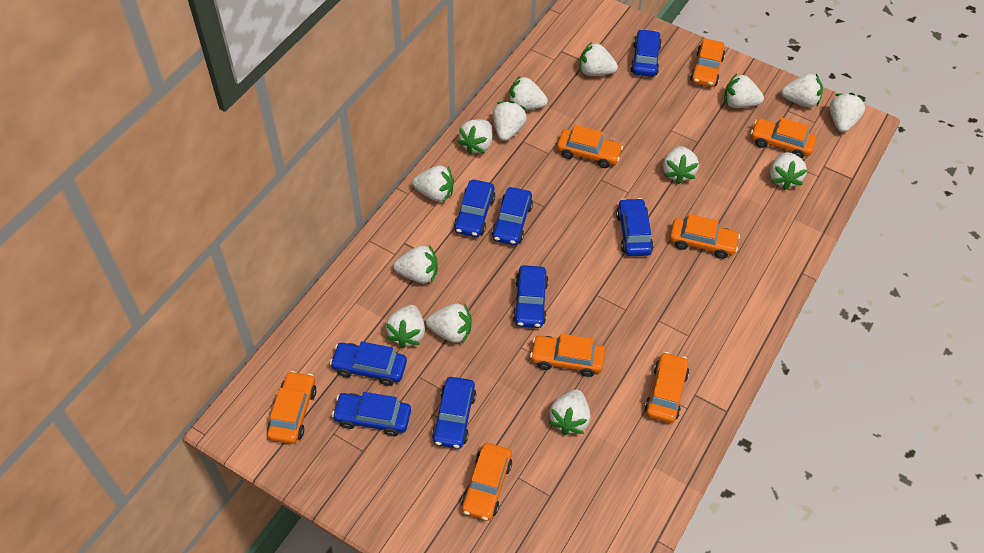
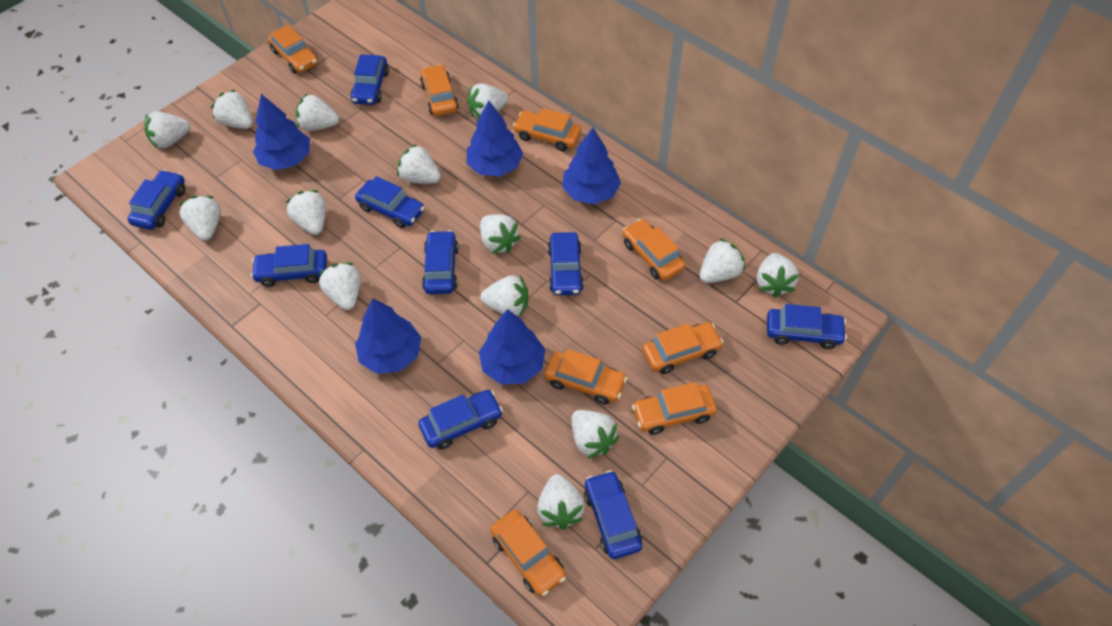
blue car: [330,341,407,386] [332,392,411,436] [432,377,476,449] [454,180,495,237] [492,187,533,245] [513,265,549,328] [616,198,654,256] [630,29,662,77] = 8 -> [127,170,185,230] [251,244,327,287] [350,54,389,105] [355,176,425,228] [418,390,503,450] [422,230,459,294] [547,232,584,295] [584,470,642,559] [767,304,847,349] = 9
blue tree: none = 0 -> [253,94,310,170] [355,298,421,374] [467,100,523,176] [479,309,545,384] [562,128,621,204] = 5

